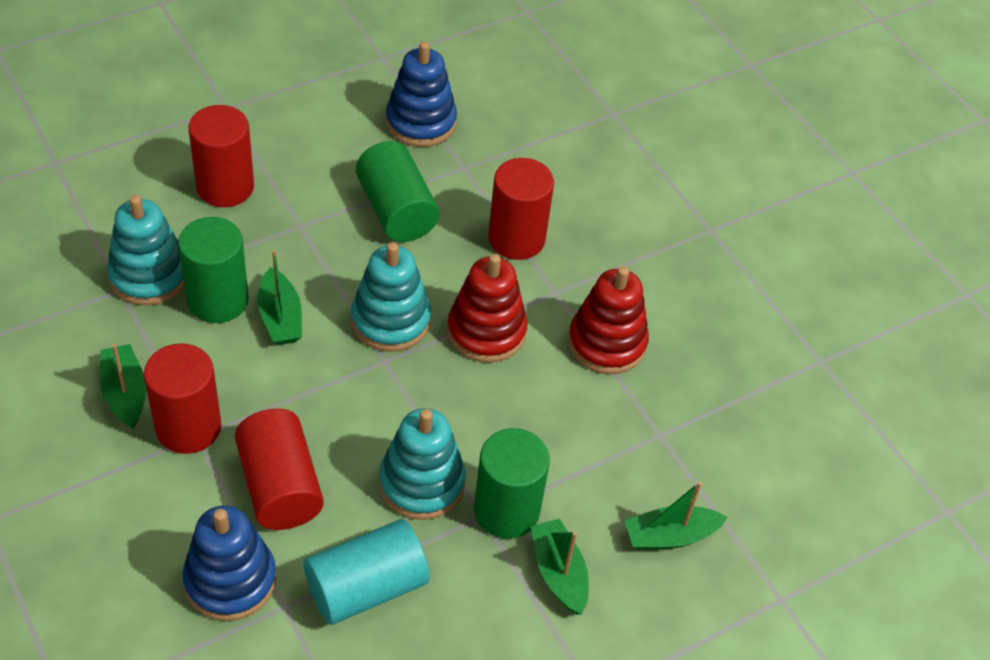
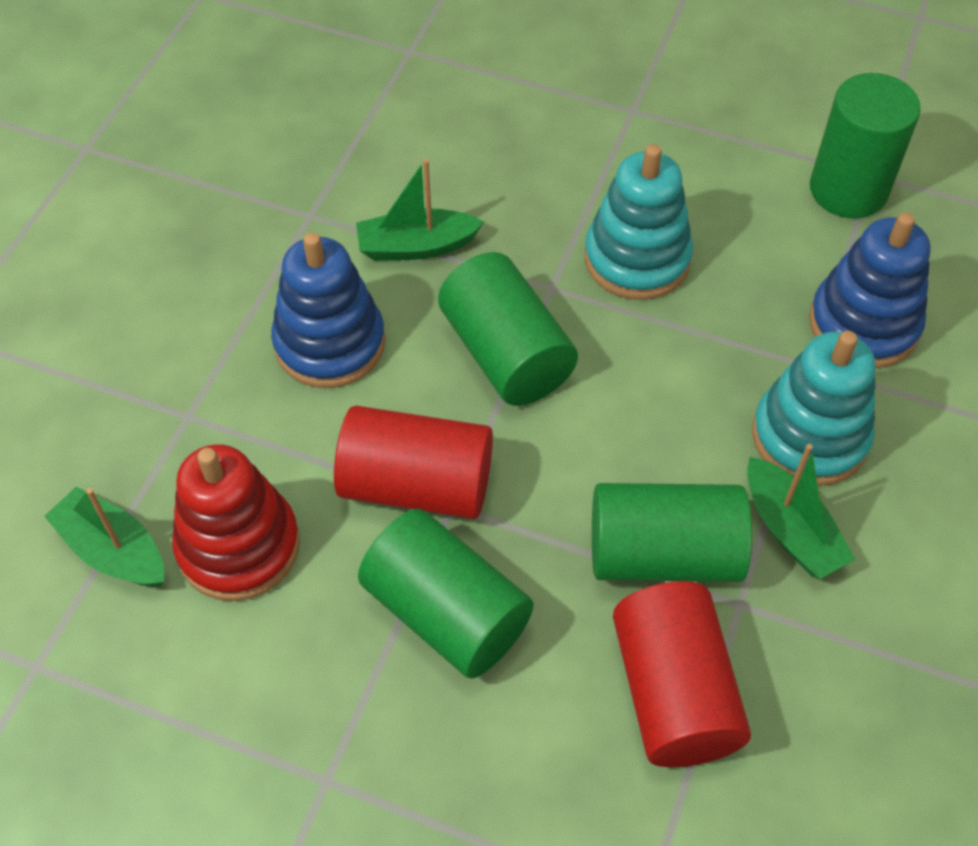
green boat: [100,344,146,429] [257,250,302,345] [531,519,589,615] [625,481,728,550] = 4 -> [44,486,164,587] [356,159,484,260] [747,444,855,579] = 3
green cylinder: [178,217,249,323] [356,141,439,242] [474,428,550,539] = 3 -> [358,509,534,679] [438,252,578,406] [592,483,752,582] [810,73,921,218] = 4
red cylinder: [144,343,221,454] [188,105,254,207] [235,408,324,530] [488,158,554,260] = 4 -> [334,406,493,519] [613,581,751,767] = 2
red stacking toy: [447,254,527,363] [568,266,649,374] = 2 -> [172,444,300,601] = 1
turquoise cylinder: [304,519,429,625] = 1 -> none = 0
turquoise stacking toy: [107,195,185,306] [351,242,431,352] [379,408,466,520] = 3 -> [585,144,693,300] [752,331,876,486] = 2

